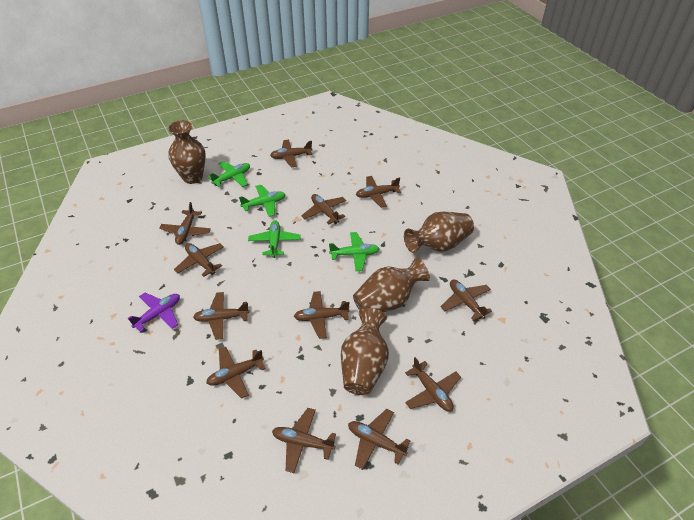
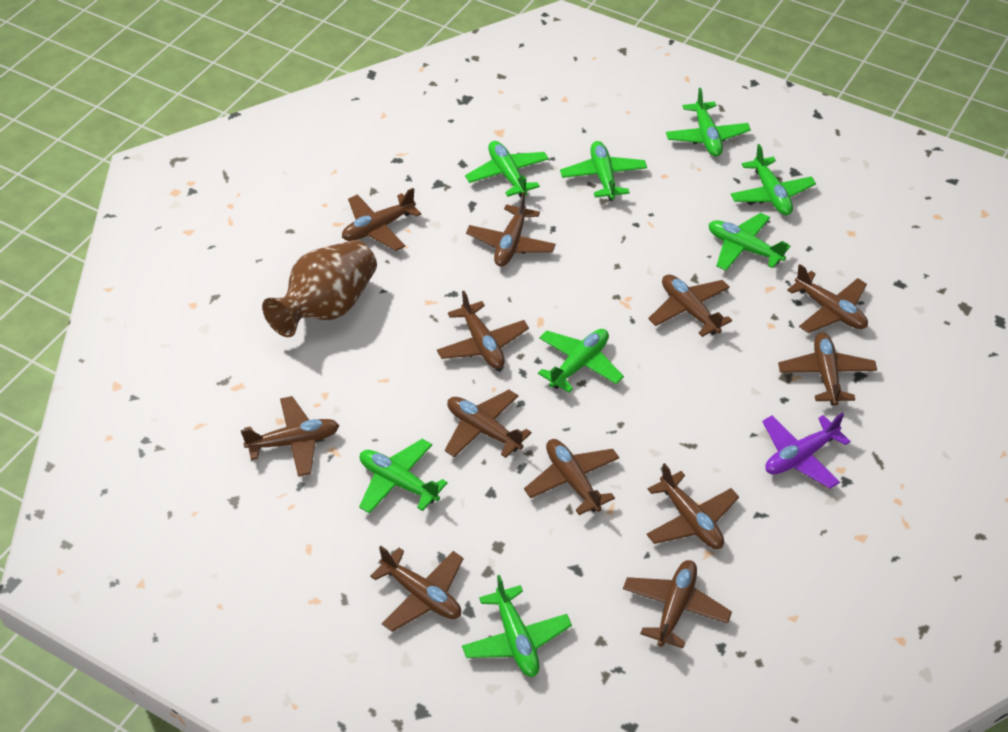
brown vase: [168,120,206,184] [341,308,389,395] [353,258,430,312] [404,212,474,253] = 4 -> [262,240,377,337] = 1
green plane: [209,161,250,187] [239,185,286,217] [248,221,300,258] [329,232,380,271] = 4 -> [359,439,448,514] [462,575,572,677] [465,141,549,198] [538,329,624,392] [560,141,647,201] [666,88,751,157] [709,213,790,271] [730,144,816,215] = 8

